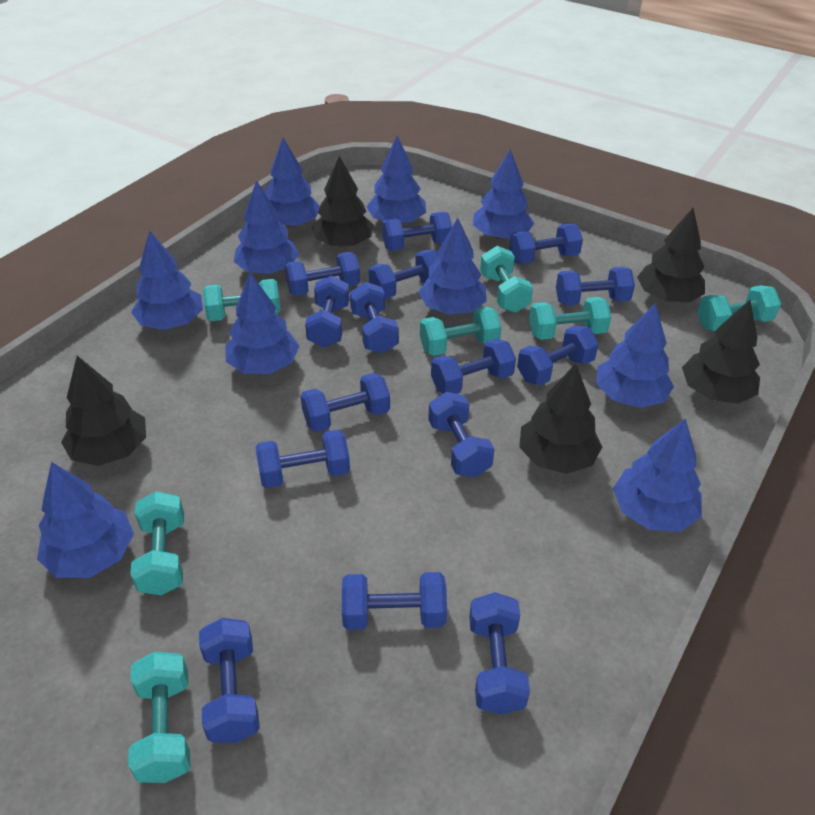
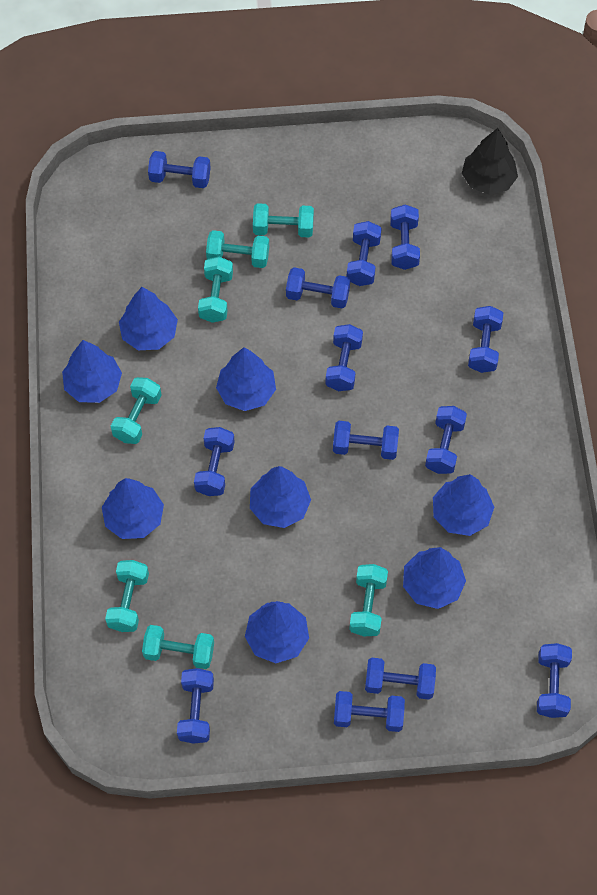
black tree: [61,356,146,466] [312,156,374,247] [519,364,602,474] [637,208,705,302] [682,300,760,404] = 5 -> [462,128,518,195] = 1
blue dumbbell: [199,618,260,743] [256,430,350,488] [285,252,360,296] [301,373,390,432] [305,275,349,348] [342,572,447,630] [350,282,399,353] [369,250,439,299] [382,212,452,251] [428,392,495,477] [431,339,516,394] [469,592,530,715] [509,224,583,264] [517,326,599,386] [556,267,635,306] = 15 -> [148,151,211,188] [177,668,214,744] [194,427,235,496] [286,267,350,309] [325,324,363,391] [333,421,399,460] [334,691,405,732] [347,221,382,286] [365,657,436,700] [390,205,420,270] [425,406,467,474] [468,306,503,373] [537,643,572,718] = 13
blue tree: [37,462,134,578] [131,230,203,330] [225,273,299,374] [234,180,299,274] [265,138,320,228] [366,136,426,224] [419,218,487,314] [473,149,534,240] [596,303,674,408] [613,419,702,532] = 10 -> [62,340,122,403] [102,478,164,539] [119,287,178,350] [216,347,276,411] [245,601,309,663] [250,466,311,528] [403,547,466,609] [433,474,494,536] = 8

